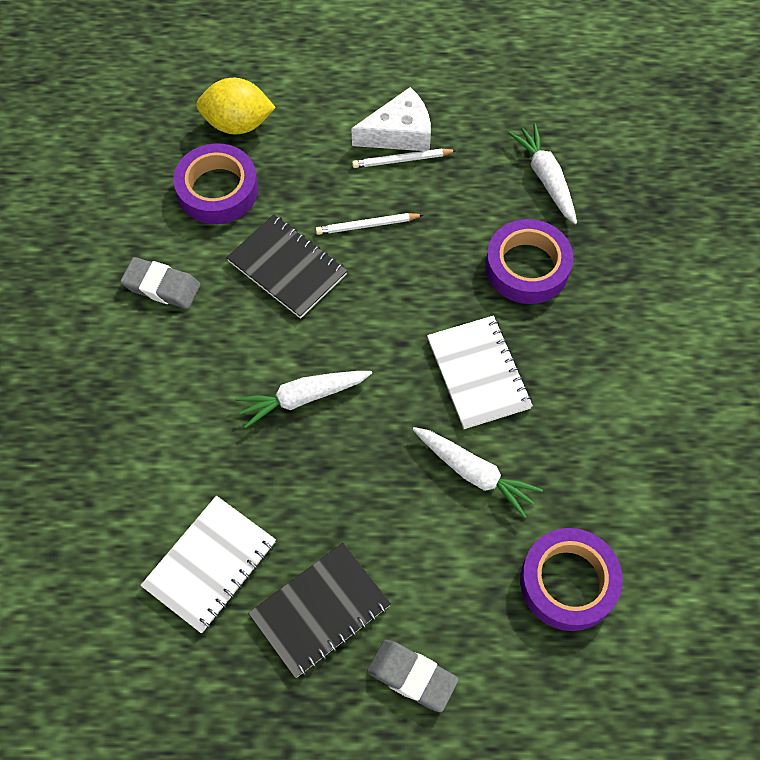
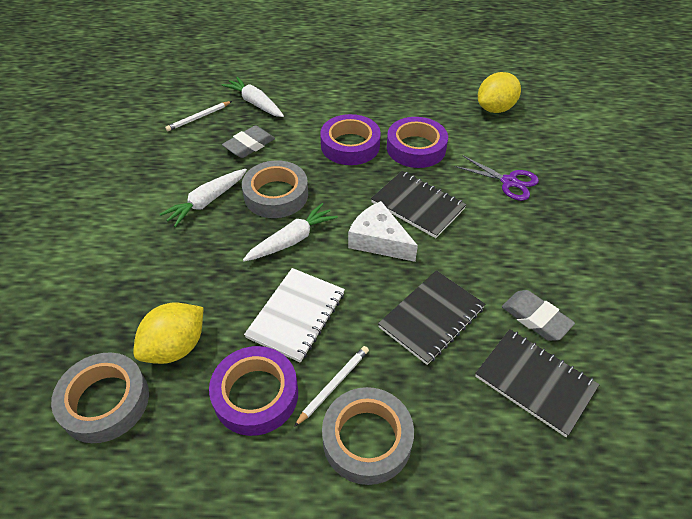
black notebook: [226,214,347,319] [248,543,391,678] = 2 -> [371,171,466,238] [378,270,485,365] [475,329,600,437] = 3
grey tape: none = 0 -> [51,352,149,443] [242,160,308,218] [322,387,414,485] = 3
purple scissors: none = 0 -> [455,155,539,201] = 1
white notebook: [140,496,276,633] [427,316,533,429] = 2 -> [244,268,345,363] = 1
yellow lemon: [196,78,276,134] = 1 -> [133,303,204,364] [478,72,521,113] = 2

